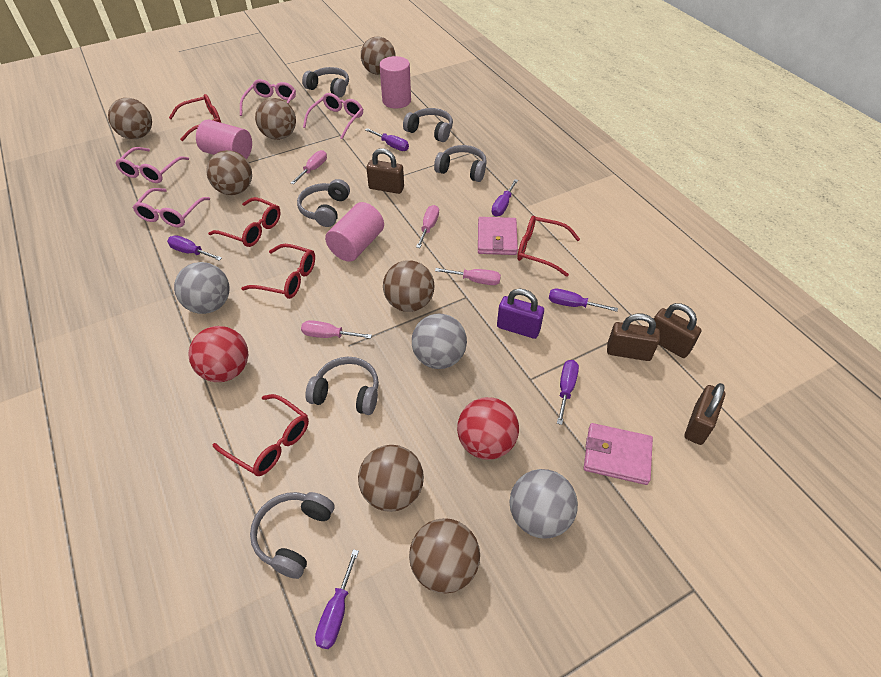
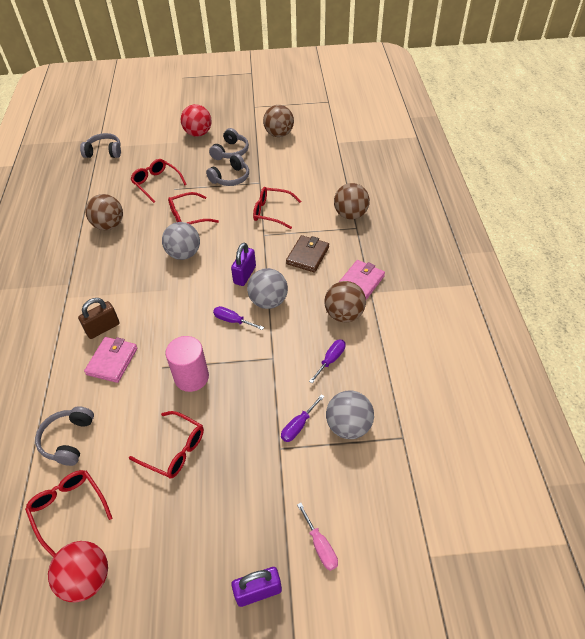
brown ball: [108,98,152,139] [207,150,252,195] [255,98,296,140] [358,445,424,512] [361,37,396,75] [383,260,434,312] [409,518,480,594] = 7 -> [86,194,123,230] [263,105,294,137] [324,281,366,322] [334,183,370,219] = 4
brown padlock: [366,148,404,194] [607,313,660,361] [654,303,701,358] [685,383,725,445] = 4 -> [78,298,120,339] = 1
brown wallet: none = 0 -> [286,235,329,272] = 1
grey headphones: [250,492,335,579] [297,179,350,227] [302,67,349,98] [306,357,379,415] [403,108,453,142] [434,145,487,182] = 6 -> [35,406,94,466] [80,133,121,158] [206,154,249,186] [209,128,249,160] = 4
pink cylinder: [196,119,252,159] [325,202,384,262] [379,56,411,109] = 3 -> [165,336,209,392] = 1
pink glasses: [115,147,189,183] [133,188,210,227] [240,79,296,116] [303,93,363,139] = 4 -> none = 0
pink screwdriver: [291,150,327,184] [301,320,372,339] [416,205,439,248] [435,268,501,285] = 4 -> [297,503,338,571] = 1
purple padlock: [497,289,544,339] = 1 -> [231,243,256,286] [231,567,282,607] = 2
purple screwdriver: [167,235,222,261] [315,549,359,649] [365,128,409,151] [491,179,518,217] [549,289,618,312] [557,360,579,425] = 6 -> [213,306,264,330] [281,394,325,442] [309,339,345,383] = 3

